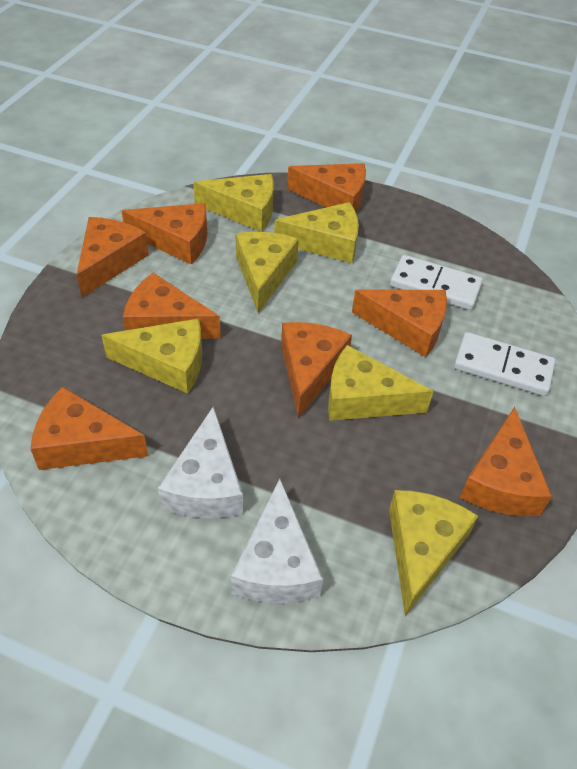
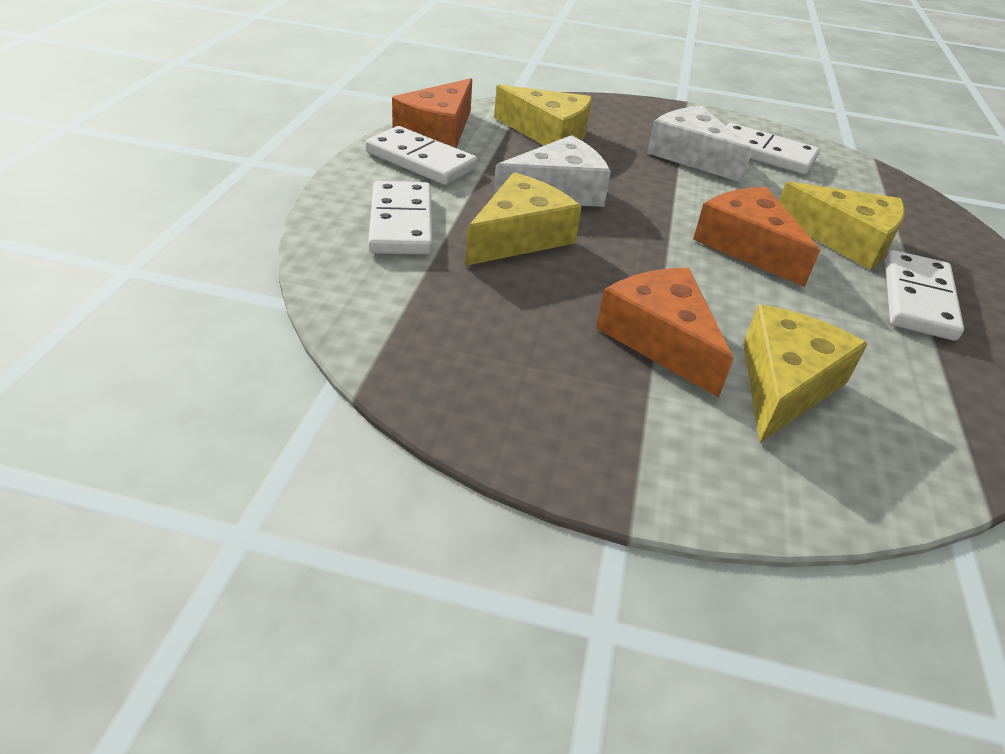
orange cheese: [30,387,148,470] [77,217,149,297] [122,203,207,265] [123,273,221,339] [281,322,352,418] [287,163,366,213] [352,290,447,357] [460,407,552,516] = 8 -> [392,78,472,148] [596,268,734,398] [693,187,820,287] = 3
white domino: [390,255,483,310] [454,332,556,396] = 2 -> [365,126,478,185] [368,181,433,255] [727,123,820,174] [885,250,964,341] = 4
yellow cheese: [101,318,202,394] [193,174,274,232] [236,232,299,313] [274,202,359,263] [328,345,434,421] [389,490,478,616] = 6 -> [465,172,581,266] [494,85,592,146] [743,305,868,443] [779,181,904,270] = 4

